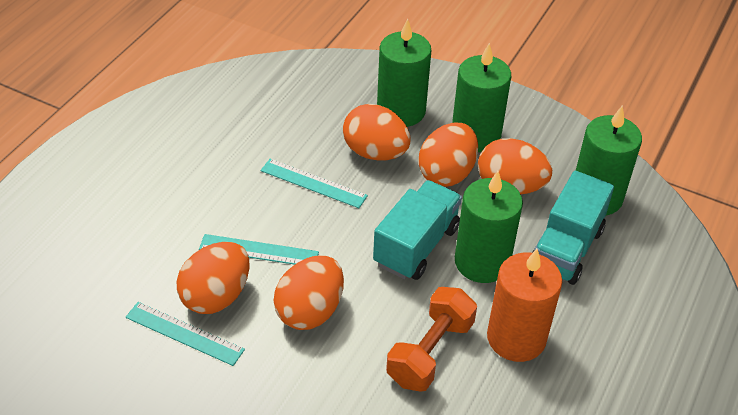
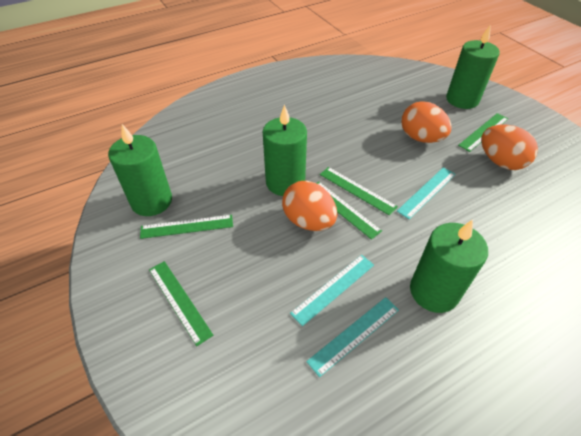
green ruler: none = 0 -> [140,215,233,239] [149,261,213,346] [317,182,382,240] [320,167,398,216] [458,113,508,152] = 5
orange candle: [487,249,562,362] = 1 -> none = 0
orange dumbbell: [386,287,477,392] = 1 -> none = 0
orange egg: [177,242,250,314] [273,255,344,330] [343,104,410,160] [419,122,478,187] [478,138,552,194] = 5 -> [282,181,337,231] [401,101,452,143] [481,125,538,170] = 3
turquoise truck: [373,180,462,280] [532,171,614,285] = 2 -> none = 0

